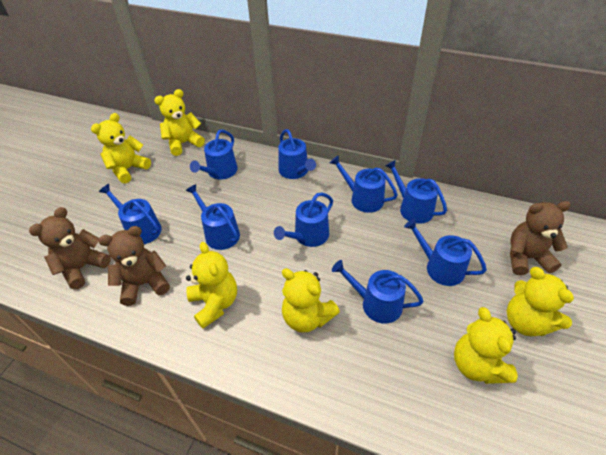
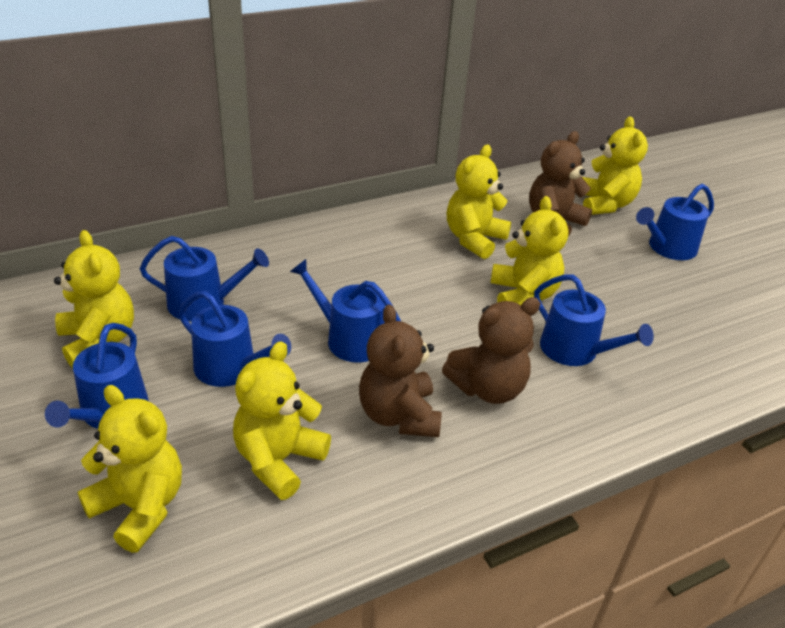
blue watering can: [99,184,162,244] [185,184,240,250] [190,129,238,179] [274,192,333,247] [278,129,316,179] [330,155,398,213] [332,260,424,324] [385,160,447,224] [404,218,487,286] = 9 -> [45,323,149,429] [140,236,269,321] [178,291,291,387] [290,259,401,363] [534,274,654,366] [636,184,714,260] = 6

